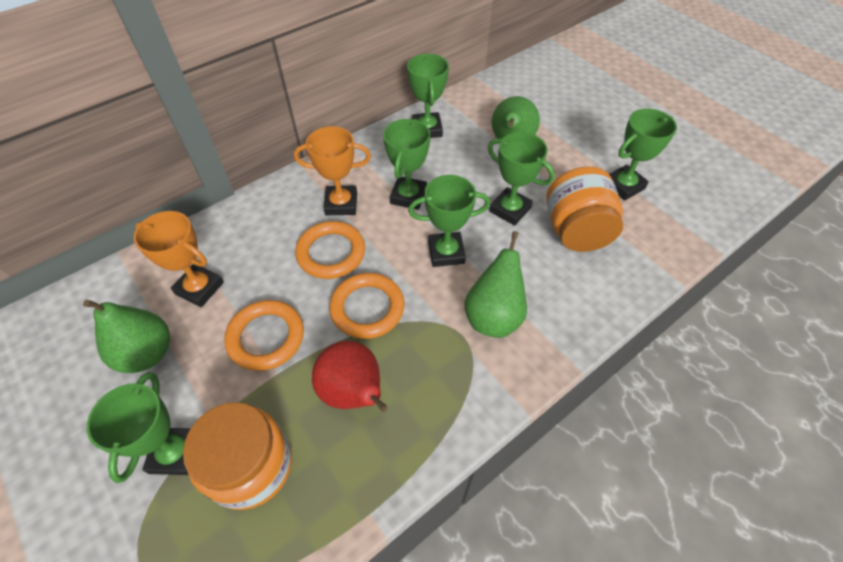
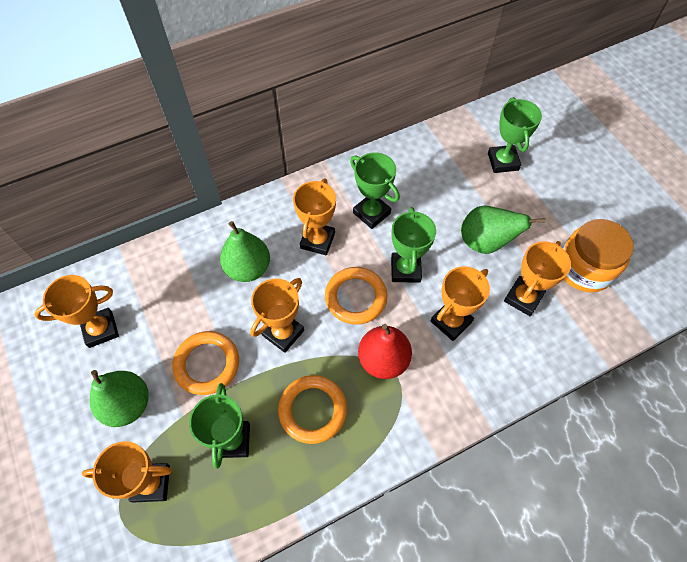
green trophy: [87,372,191,483] [383,119,430,210] [407,54,449,138] [408,175,490,267] [488,132,555,226] [609,109,677,200] = 6 -> [189,383,250,469] [350,152,400,229] [391,207,436,283] [488,97,542,173] = 4
orange jar: [183,402,292,510] [546,167,623,252] = 2 -> [562,219,634,292] = 1
orange trophy: [134,211,224,307] [294,126,371,215] = 2 -> [34,275,119,348] [82,441,172,503] [250,278,304,353] [293,178,336,256] [431,266,490,341] [504,241,571,316] = 6

